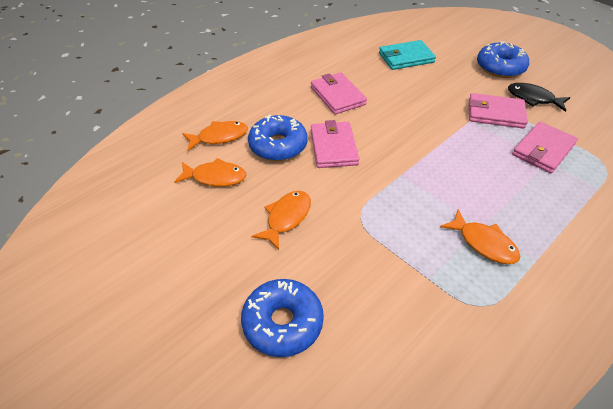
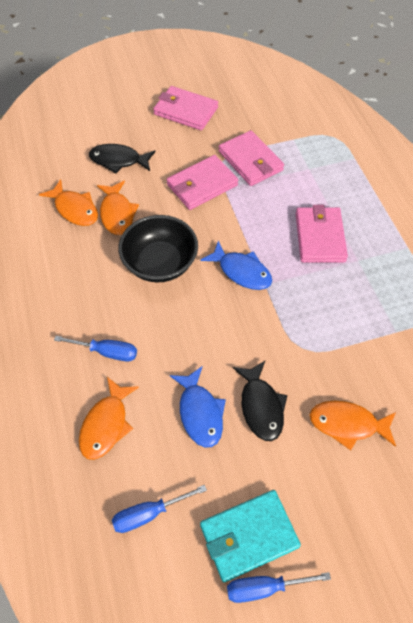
black bowl: none = 0 -> [118,215,198,282] = 1
black fish: [508,83,571,112] = 1 -> [89,144,155,174] [233,361,287,441] = 2
blue donut: [241,279,324,357] [248,115,308,161] [477,41,529,78] = 3 -> none = 0
blue fish: none = 0 -> [170,367,226,448] [201,240,272,290] = 2
blue screwdriver: none = 0 -> [54,336,137,362] [112,485,207,533] [227,572,331,603] = 3

